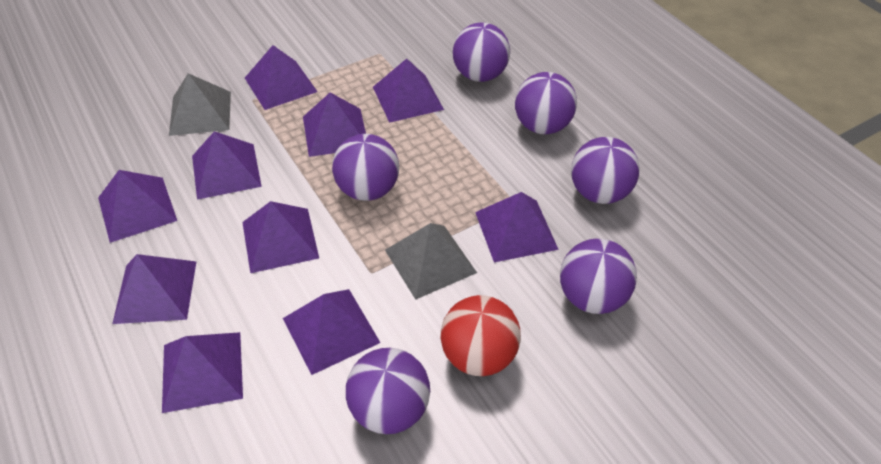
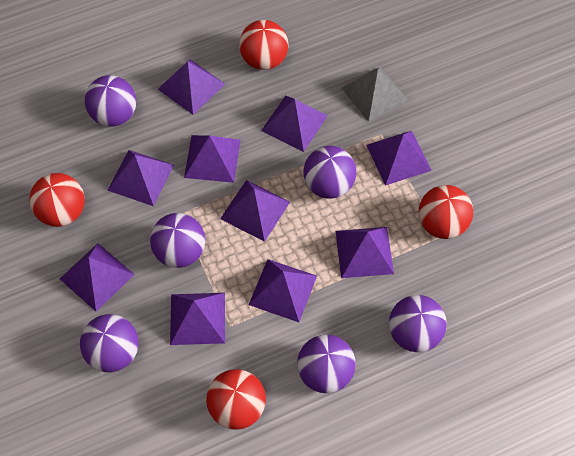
grey pyramid: [169,73,231,136] [385,223,477,300] = 2 -> [342,67,408,122] = 1
red ball: [440,295,521,376] = 1 -> [30,173,85,227] [206,369,266,430] [239,20,288,70] [419,185,473,239] = 4

